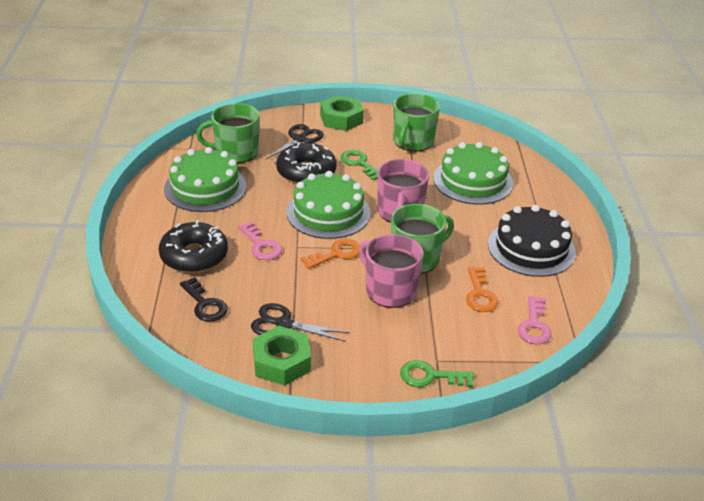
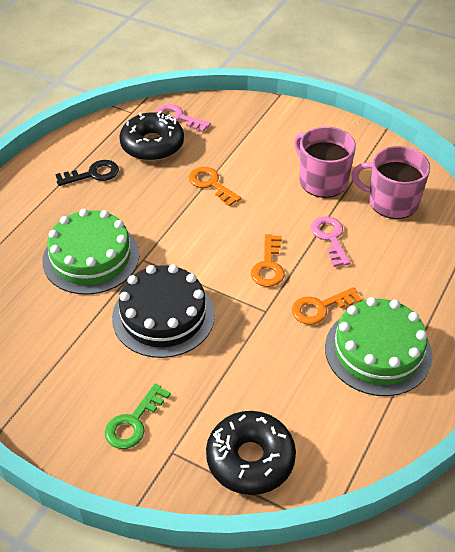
black scissors: [251,303,350,342] [265,124,324,163] = 2 -> none = 0
green cake: [164,147,247,212] [286,171,371,239] [434,142,513,205] = 3 -> [42,209,140,295] [325,297,432,396] = 2
green key: [341,150,378,181] [400,360,474,387] = 2 -> [105,383,171,449] = 1
green mug: [196,103,259,163] [391,204,454,274] [393,93,440,152] = 3 -> none = 0
green nut: [253,326,311,386] [320,95,364,131] = 2 -> none = 0
orange key: [301,239,360,269] [466,267,499,312] = 2 -> [189,167,241,207] [251,234,284,287] [292,287,362,325] = 3

